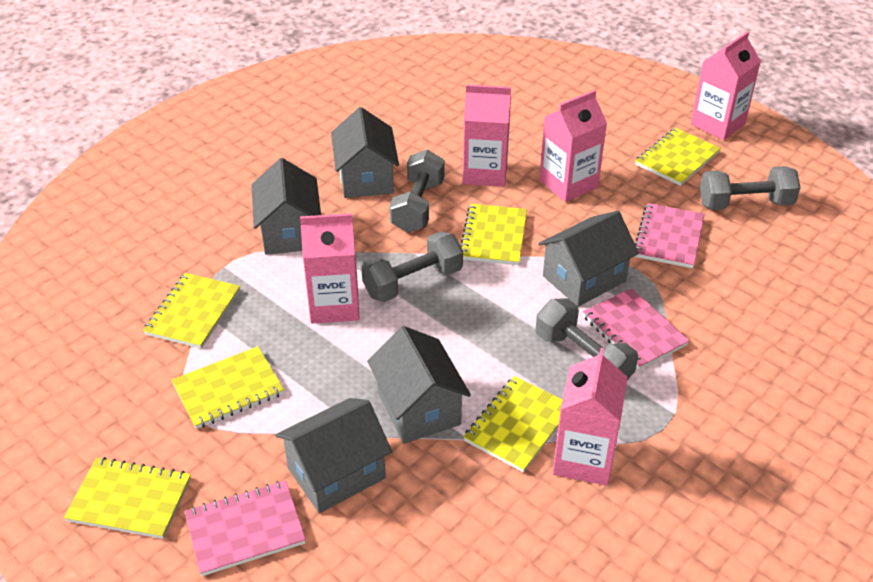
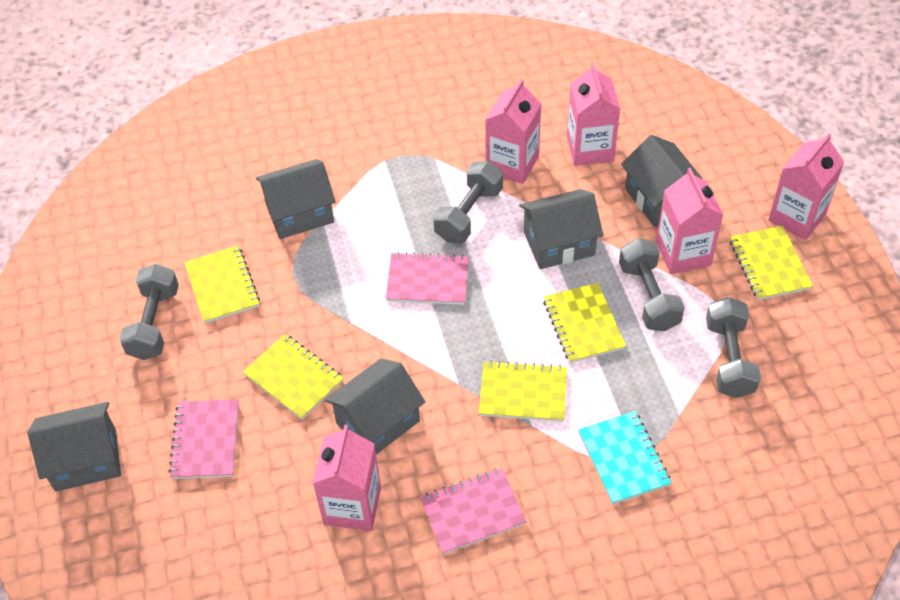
turquoise notebook: none = 0 -> [578,411,672,505] = 1
yellow notebook: [64,457,191,539] [143,273,240,349] [172,346,284,429] [460,204,527,265] [464,376,562,472] [635,128,721,186] = 6 -> [184,246,260,324] [243,334,343,420] [479,361,567,421] [543,283,626,363] [730,226,813,300] = 5

